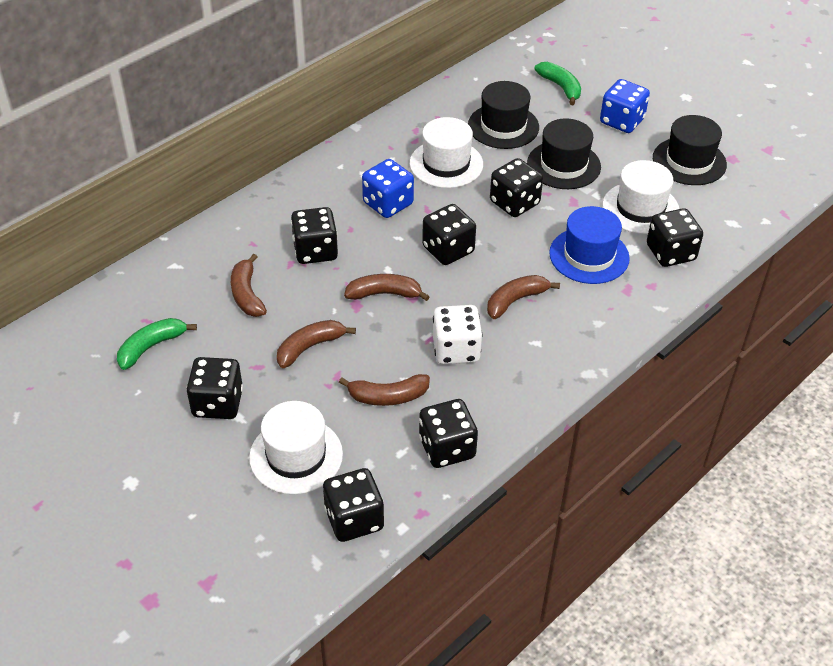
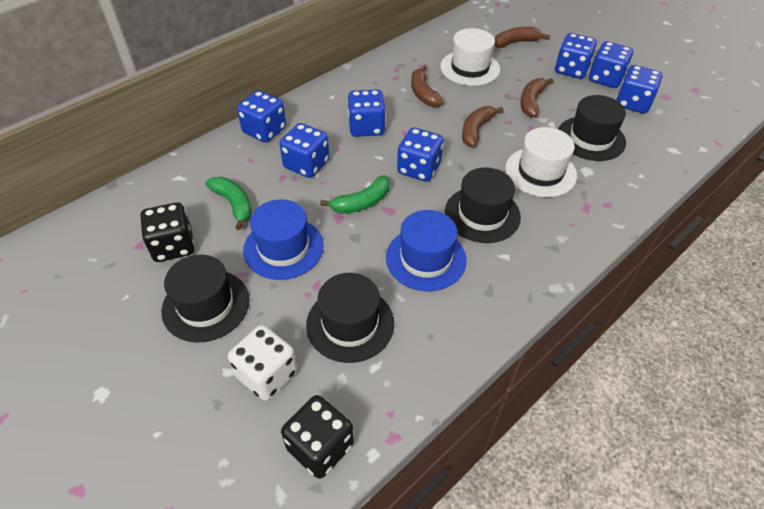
black dice: [187,357,243,419] [291,207,338,264] [323,468,384,542] [419,399,478,468] [422,204,476,265] [490,158,543,217] [647,208,703,267] = 7 -> [140,202,194,262] [281,395,354,479] = 2
black hat: [468,81,539,149] [527,119,601,189] [653,115,727,185] = 3 -> [161,255,250,343] [306,273,394,363] [445,167,521,243] [558,95,626,161] = 4
blue dice: [362,159,414,218] [600,79,650,133] = 2 -> [237,90,286,143] [279,123,329,178] [348,90,386,137] [397,127,444,182] [555,33,597,79] [589,41,633,88] [616,65,662,114] = 7
blue hat: [549,206,630,284] = 1 -> [243,200,324,280] [386,210,467,291] = 2
brown banana: [231,253,267,317] [277,320,356,368] [339,374,430,406] [344,274,430,301] [487,275,560,319] = 5 -> [411,65,444,107] [462,106,503,147] [494,27,550,48] [520,78,553,117] = 4
white hat: [249,401,343,494] [410,117,483,188] [602,160,679,234] = 3 -> [440,28,500,86] [505,127,577,197] = 2

